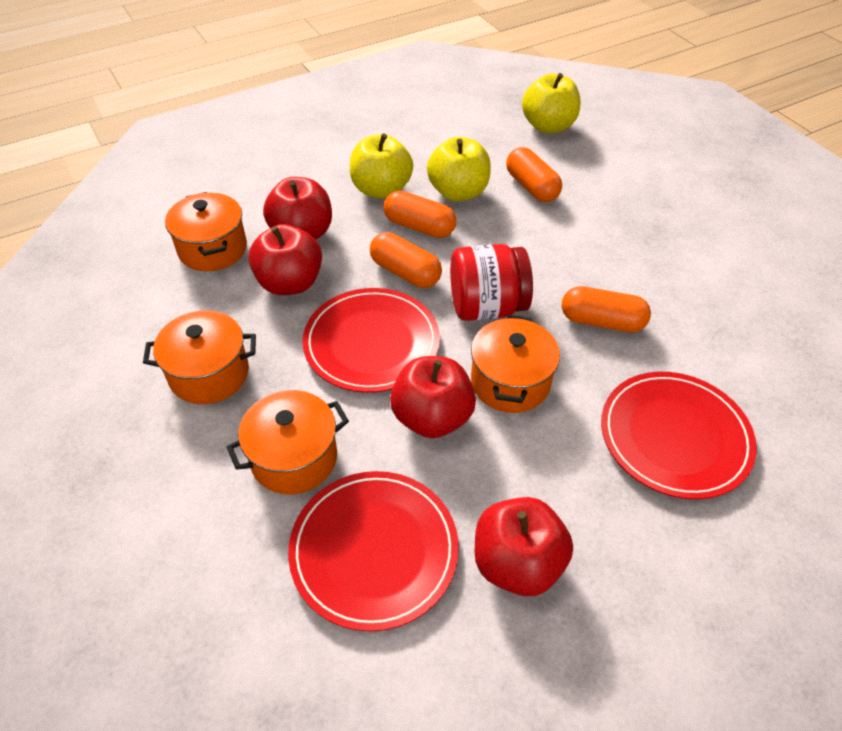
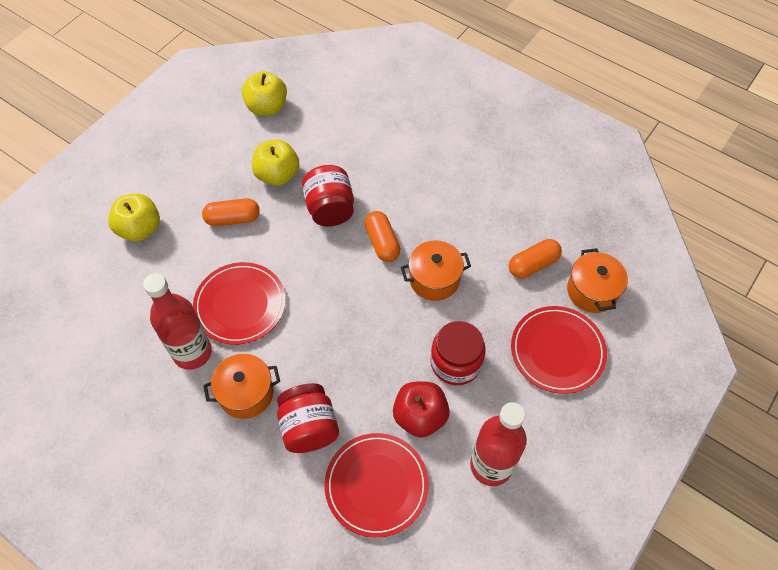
orange capsule: [370,232,442,288] [384,190,456,238] [506,147,562,202] [562,286,651,332] = 4 -> [202,198,260,226] [364,211,400,262] [509,239,562,278] = 3
orange pot: [143,310,256,404] [165,192,247,271] [226,390,349,494] [471,315,560,413] = 4 -> [203,354,280,419] [401,240,471,301] [567,248,628,313] = 3
red apple: [248,224,322,295] [263,177,332,240] [390,356,476,438] [475,497,573,596] = 4 -> [393,382,450,438] = 1
red bottle: none = 0 -> [143,273,212,370] [470,402,527,486] = 2
red jar: [450,244,533,321] = 1 -> [277,383,339,453] [302,165,354,227] [430,321,486,385] = 3

